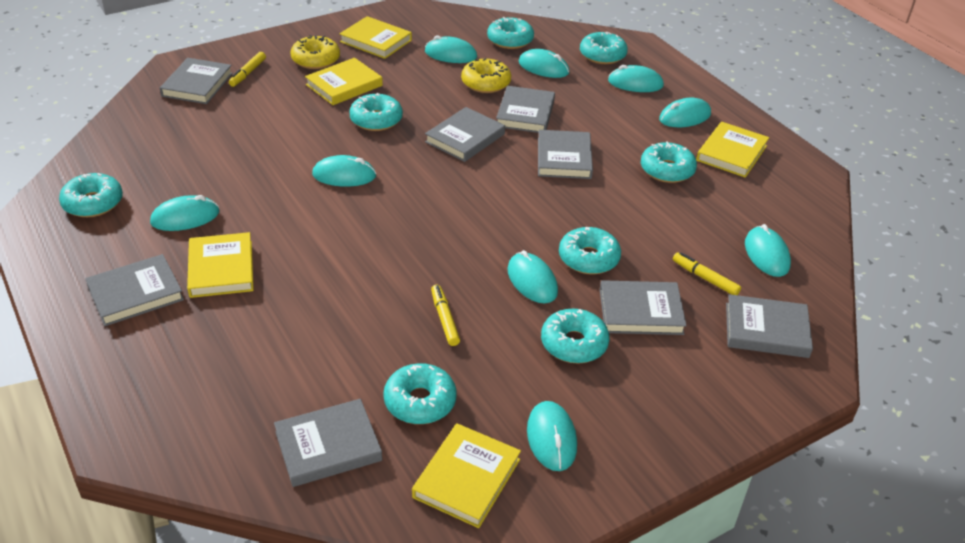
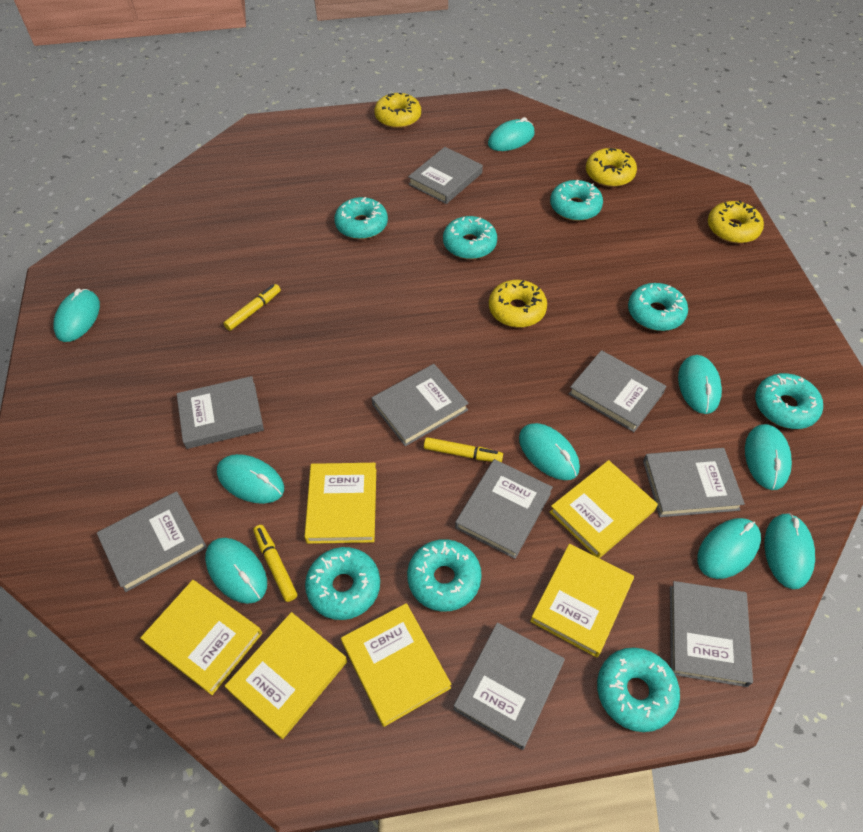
grey book: [85,254,184,326] [160,58,233,104] [274,399,382,487] [425,107,505,162] [496,86,555,133] [538,130,593,179] [600,280,687,335] [726,294,813,358] = 8 -> [97,491,207,592] [177,376,264,449] [372,364,469,446] [408,147,483,204] [453,623,565,750] [455,459,553,559] [569,350,666,432] [643,448,745,517] [670,581,753,687] = 9
yellow book: [187,232,254,298] [305,58,383,105] [339,16,412,59] [412,423,521,528] [696,122,769,178] = 5 -> [140,580,262,695] [225,612,347,739] [304,463,376,544] [341,603,451,727] [530,544,634,657] [550,460,658,558] = 6
yellow donut: [291,35,340,69] [461,58,511,93] = 2 -> [374,92,421,128] [489,280,547,328] [586,148,637,187] [708,200,764,243] = 4

